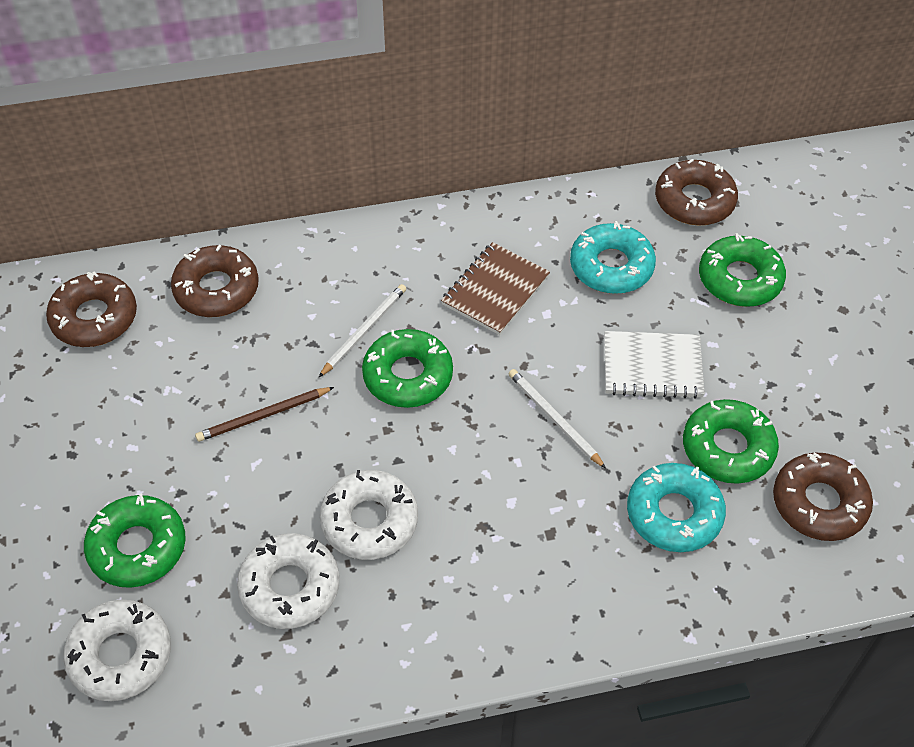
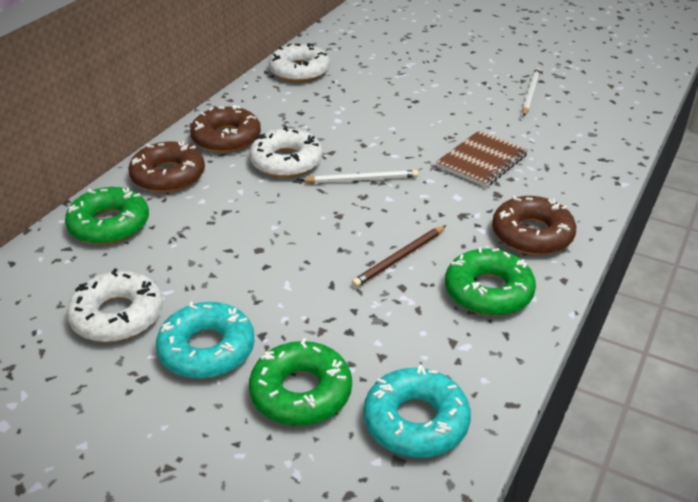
brown donut: [46,272,137,347] [171,245,259,317] [655,159,738,226] [773,452,873,541] = 4 -> [128,141,205,193] [190,105,261,153] [492,196,576,255] = 3
green donut: [84,494,186,588] [362,329,453,408] [683,399,779,484] [699,233,786,307] = 4 -> [65,187,149,245] [249,338,352,426] [445,247,536,316] = 3
white notebook: [604,331,705,399] = 1 -> none = 0

